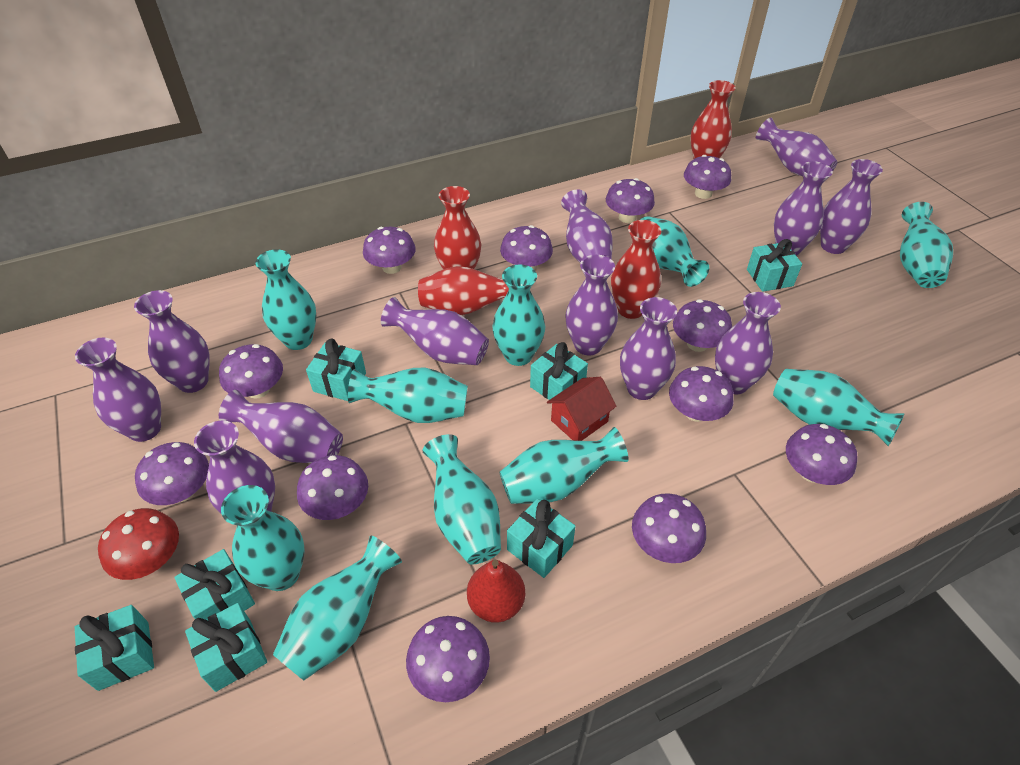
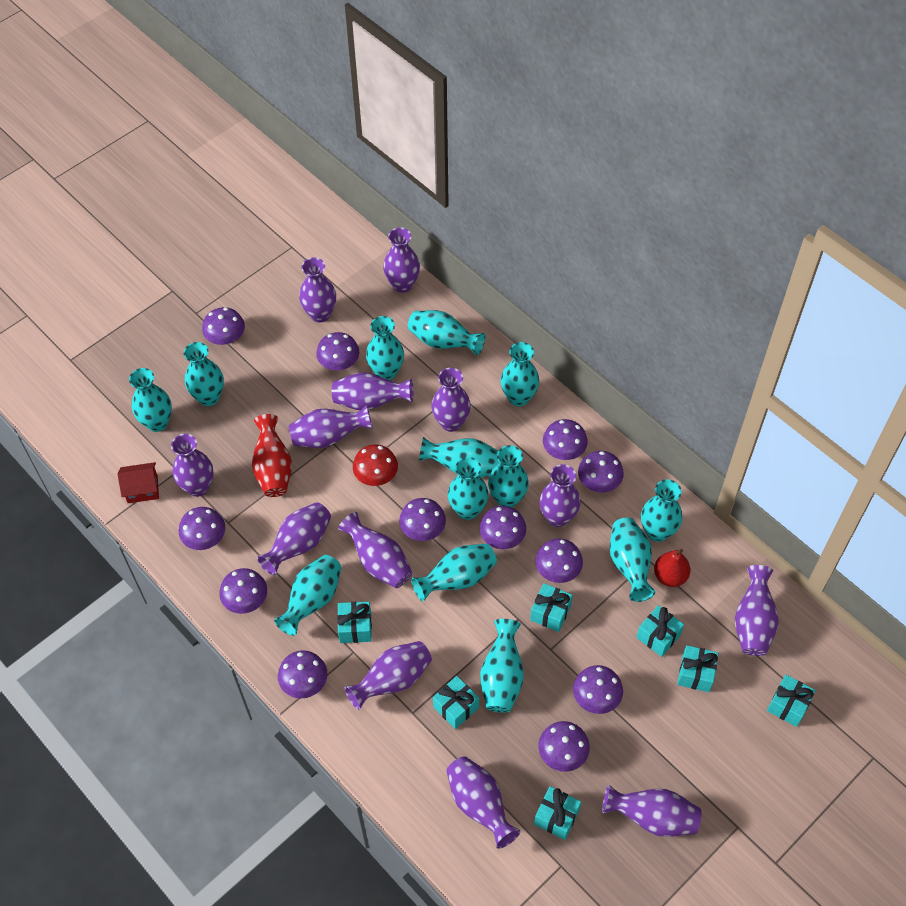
purple vase: [75,338,161,442] [134,290,209,393] [194,421,275,513] [219,390,343,463] [381,297,489,365] [561,189,613,263] [565,255,618,355] [620,297,677,400] [715,292,781,394] [756,118,837,176] [774,161,833,256] [820,159,883,254] = 12 -> [171,434,214,497] [257,502,331,575] [289,405,373,448] [299,257,336,323] [332,372,413,410] [338,512,412,588] [345,641,432,710] [383,227,420,293] [431,368,471,432] [446,756,520,849] [539,464,581,527] [602,785,702,837] [735,565,779,656] = 13
red vase: [418,266,509,315] [434,186,481,270] [611,220,661,319] [690,80,736,159] = 4 -> [252,414,292,497] = 1
turquoise vase: [221,485,305,591] [256,249,317,350] [273,535,402,681] [348,367,468,423] [423,434,501,565] [492,264,545,366] [499,427,628,504] [640,216,709,287] [773,369,905,446] [900,202,953,288] = 10 -> [129,368,172,432] [184,342,224,406] [274,555,342,636] [366,316,404,380] [408,310,485,355] [411,544,497,601] [419,437,499,477] [448,457,489,520] [480,619,524,713] [488,445,529,507] [501,342,539,406] [610,517,655,602] [641,479,682,542] = 13

